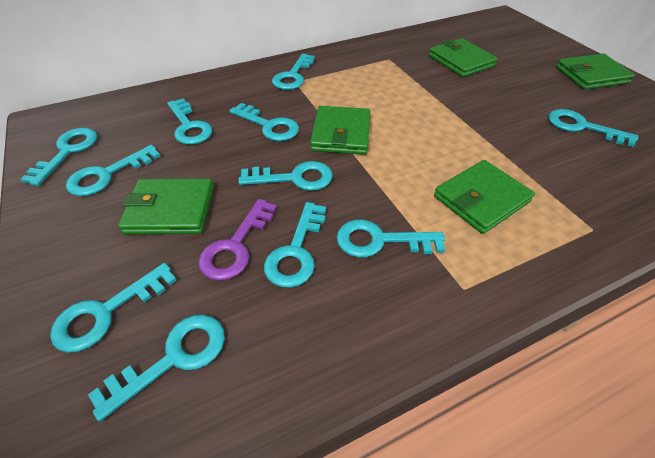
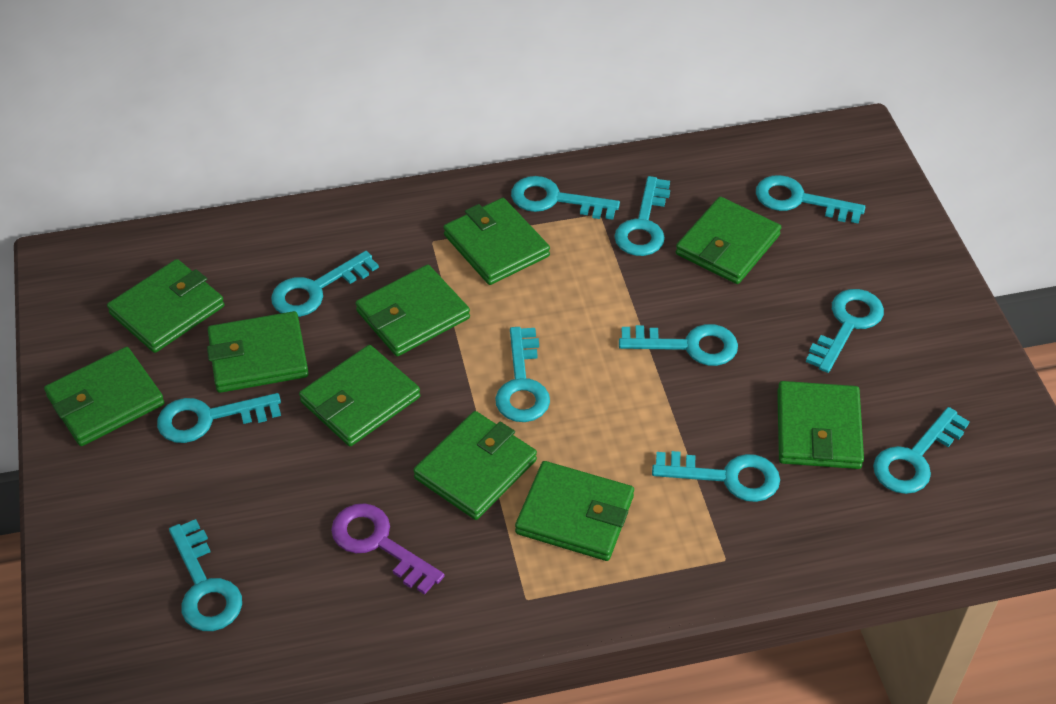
green wallet: [118,179,214,234] [310,106,370,155] [429,38,498,77] [434,160,535,234] [556,53,635,90] = 5 -> [44,347,165,446] [107,259,225,353] [207,311,309,393] [299,345,420,446] [355,265,470,356] [413,411,537,520] [443,198,550,285] [515,461,634,561] [676,197,781,284] [777,381,864,469] = 10

